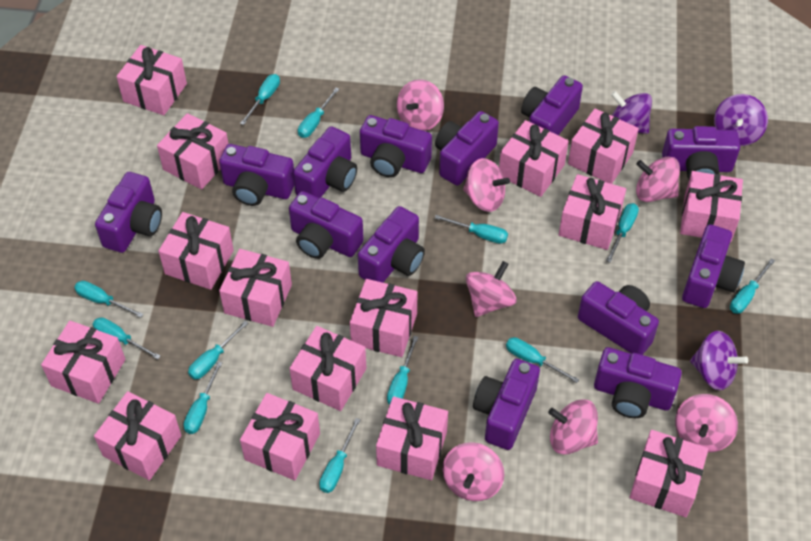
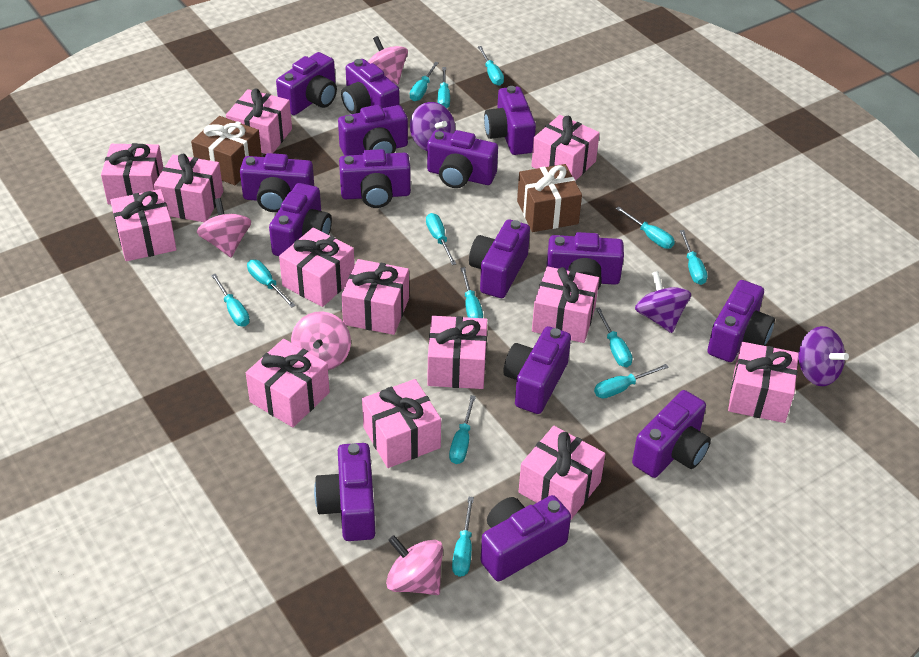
brown gift: none = 0 -> [191,116,262,185] [517,164,582,232] = 2
pink gift: [41,321,126,404] [94,391,181,480] [116,45,187,115] [157,113,228,190] [158,212,234,290] [219,249,292,327] [240,393,320,480] [289,326,367,411] [350,279,417,357] [376,397,448,480] [499,120,569,197] [559,174,626,250] [568,109,639,184] [630,430,708,517] [680,171,743,243] = 15 -> [101,143,164,205] [110,189,177,261] [154,154,223,222] [226,89,292,154] [246,339,330,427] [279,228,355,307] [341,259,409,335] [362,379,441,468] [428,316,487,389] [519,426,605,519] [531,115,600,181] [532,266,599,343] [728,342,799,423] = 13
pink spinning top: [397,79,444,131] [442,442,504,501] [463,158,510,212] [466,261,517,317] [548,399,598,455] [636,157,680,202] [675,394,738,453] = 7 -> [197,198,251,257] [291,311,351,370] [368,36,408,85] [386,535,443,595] = 4
purple camera: [95,172,162,253] [219,144,294,206] [289,191,364,259] [293,126,357,198] [358,206,425,283] [360,115,432,177] [435,111,499,186] [473,359,540,450] [521,75,583,135] [578,281,659,355] [594,347,682,418] [662,126,740,179] [682,224,745,308] = 13 -> [240,153,314,212] [269,183,332,256] [276,52,337,115] [314,443,375,541] [338,105,408,156] [339,149,411,208] [341,59,400,114] [427,130,498,188] [469,219,530,298] [481,495,571,581] [484,86,536,155] [503,326,571,414] [547,232,624,289] [632,390,711,478] [707,280,775,362] = 15
turquoise screwdriver: [74,281,144,318] [93,317,161,359] [184,361,222,434] [188,321,248,380] [240,74,280,125] [298,88,339,138] [319,418,361,493] [387,336,418,405] [435,215,508,244] [506,337,579,383] [606,203,639,263] [730,258,775,314] = 12 -> [211,274,250,327] [247,260,295,308] [410,62,439,101] [426,213,456,265] [438,67,450,108] [449,395,476,464] [452,497,474,577] [461,267,483,318] [478,46,504,86] [594,364,669,399] [595,307,633,367] [616,207,675,249] [680,230,708,285] = 13

